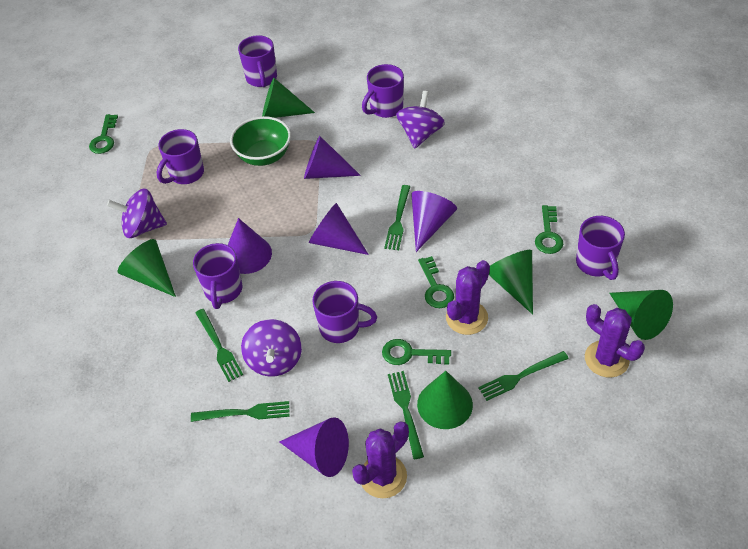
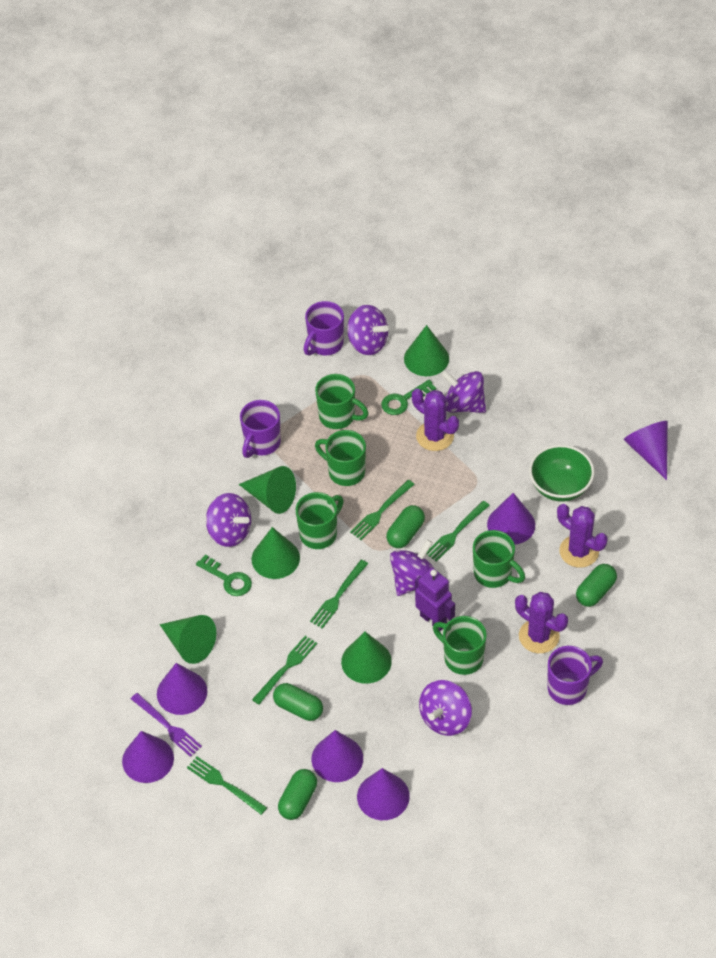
green capsule: none = 0 -> [273,683,323,721] [278,769,317,820] [386,505,425,548] [576,564,617,607] = 4
green key: [89,114,118,154] [382,339,451,365] [418,256,454,308] [535,205,563,254] = 4 -> [196,555,252,596] [381,380,436,415] = 2
green mug: none = 0 -> [296,492,344,549] [315,374,369,429] [315,430,366,486] [433,616,487,675] [473,530,525,588] = 5
purple cone: [228,218,272,274] [279,417,349,477] [304,136,361,179] [309,203,369,255] [411,191,457,252] = 5 -> [122,731,174,783] [157,663,207,715] [311,730,363,782] [357,768,410,820] [487,493,535,545] [624,421,668,480] = 6
purple fork: none = 0 -> [131,693,202,757] = 1
purple mug: [157,129,204,184] [193,243,242,309] [238,35,277,87] [312,281,377,343] [362,64,404,118] [576,216,625,280] = 6 -> [240,400,281,458] [303,301,344,355] [547,646,603,705] = 3
purple robot: none = 0 -> [415,568,455,631] = 1
purple spinning top: [107,188,167,238] [241,319,302,377] [396,91,445,149] = 3 -> [206,493,251,547] [347,305,389,355] [390,539,434,596] [419,680,472,736] [441,370,486,413] = 5

